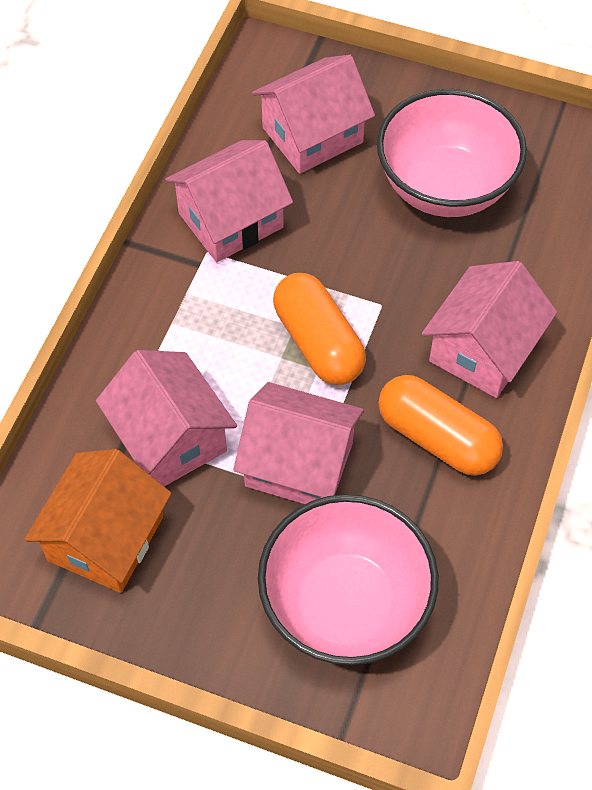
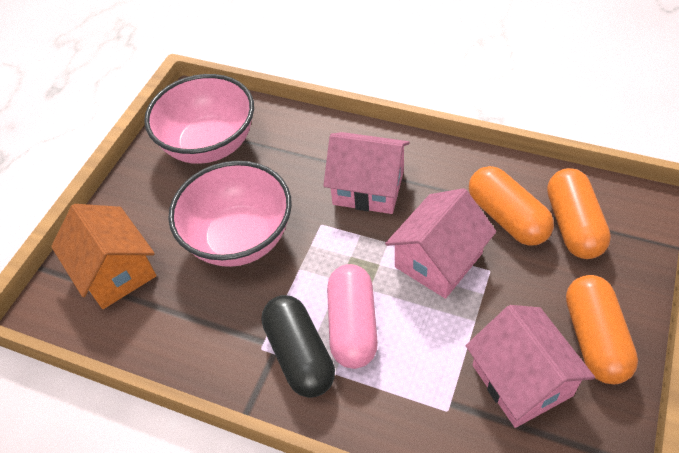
black capsule: none = 0 -> [262,295,335,398] = 1
orange capsule: [273,273,366,385] [379,375,503,476] = 2 -> [469,166,554,246] [547,168,611,259] [566,275,638,384] = 3
pink capsule: none = 0 -> [327,264,378,369] = 1
pink house: [96,350,237,486] [165,140,293,262] [233,382,364,504] [252,55,375,174] [422,261,557,398] = 5 -> [323,132,410,214] [385,188,496,299] [466,305,595,428] = 3

